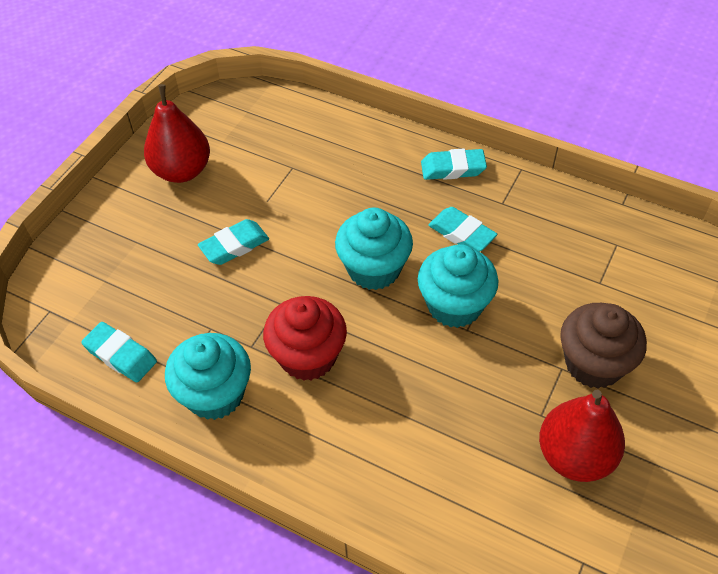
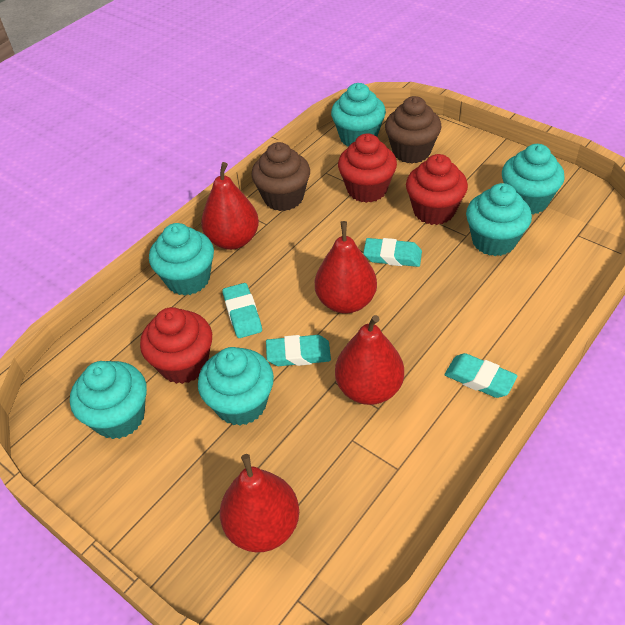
brown cupcake: [560,303,647,389] = 1 -> [251,142,310,211] [385,96,442,163] = 2
red cupcake: [263,296,347,381] = 1 -> [140,307,212,384] [338,134,397,203] [406,154,468,225] = 3
red pear: [144,84,210,183] [539,390,625,482] = 2 -> [201,162,259,250] [220,454,299,552] [315,221,377,314] [335,315,404,405] = 4
turquoise cupcake: [165,333,251,420] [335,207,413,290] [418,244,498,328] = 3 -> [70,361,147,439] [149,223,214,296] [198,347,274,426] [331,83,386,147] [466,183,532,256] [502,144,565,215] = 6

